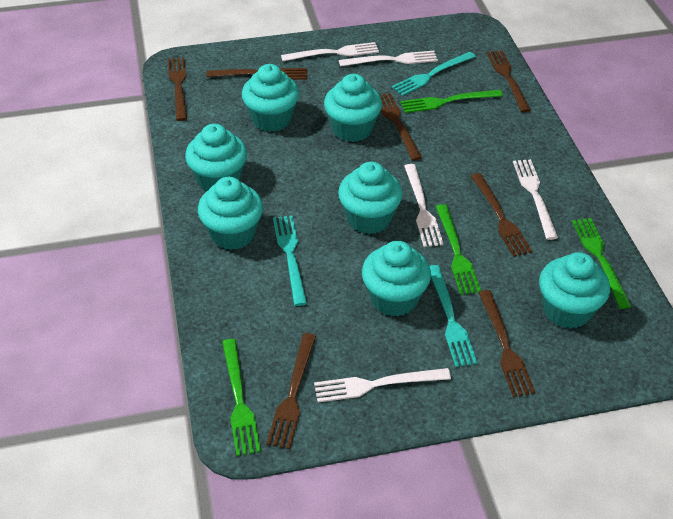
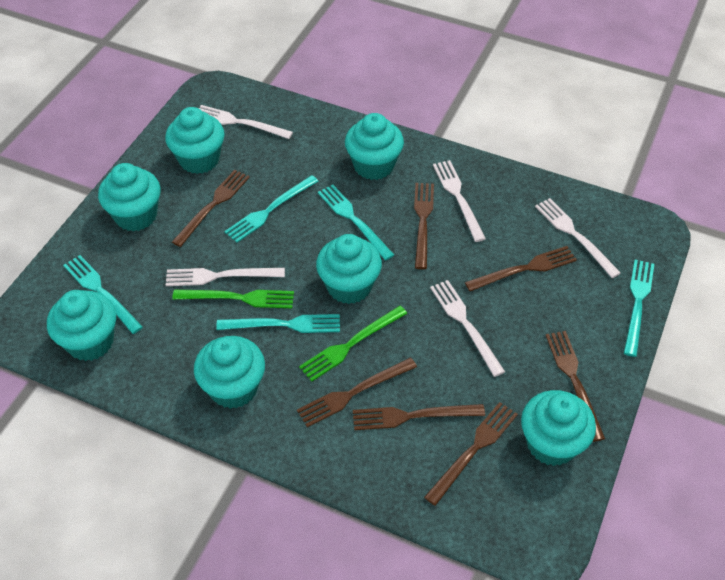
green fork: [222,339,261,456] [400,90,503,113] [436,204,481,295] [572,218,632,309] = 4 -> [172,290,294,308] [299,306,407,381] = 2
turquoise fork: [273,215,307,306] [392,52,476,96] [430,265,477,367] = 3 -> [63,255,143,334] [216,314,340,333] [224,175,318,243] [318,185,394,260] [624,260,654,357] = 5

